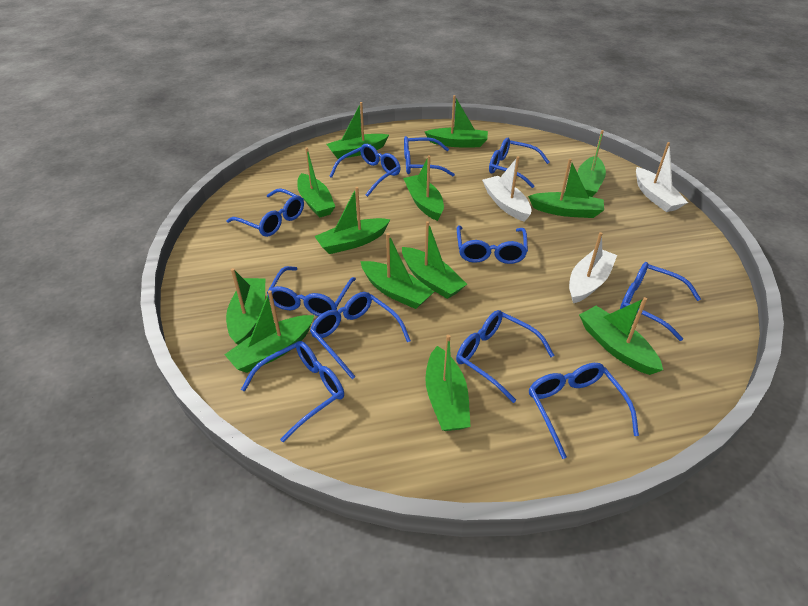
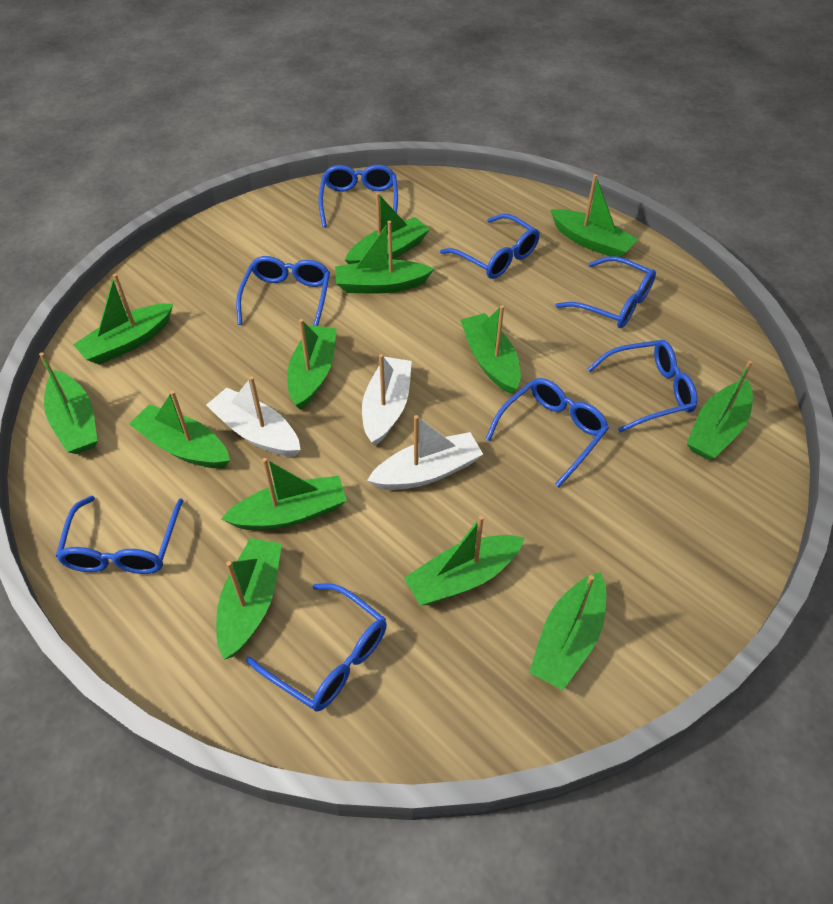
blue glasses: [226,188,304,237] [241,341,344,442] [267,266,356,316] [310,292,411,379] [329,144,401,197] [404,136,455,176] [456,310,555,403] [457,226,528,264] [489,138,549,188] [529,363,639,459] [620,262,701,341] = 11 -> [55,496,183,574] [236,256,330,326] [246,583,387,712] [318,165,398,227] [440,214,540,279] [486,378,609,487] [555,256,656,328] [587,340,697,433] = 8

